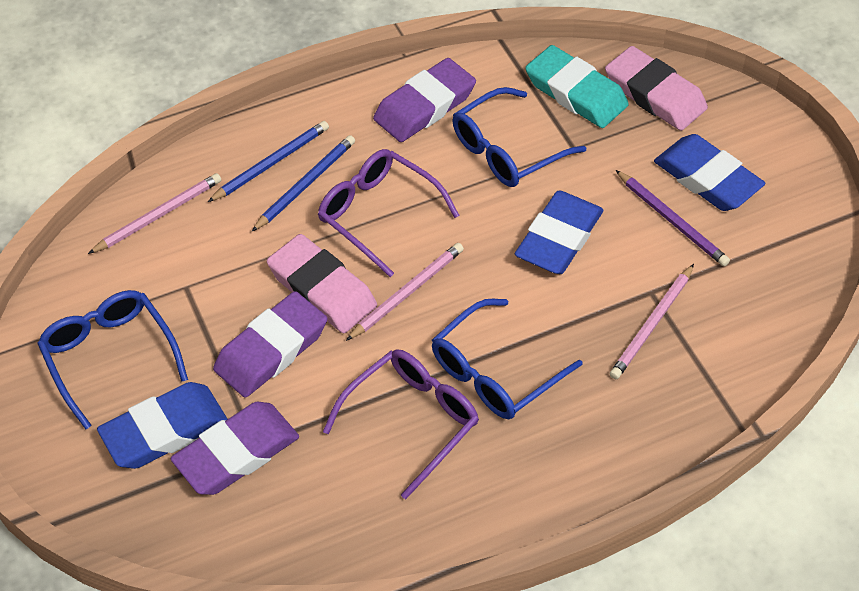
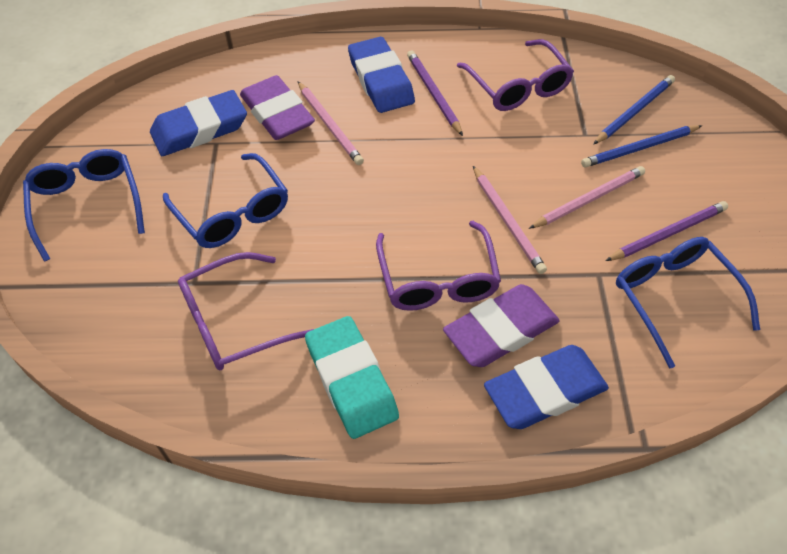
pink eraser: [267,234,377,333] [605,46,708,131] = 2 -> none = 0
purple eraser: [171,402,299,495] [213,291,327,398] [373,58,476,142] = 3 -> [240,75,315,140] [443,284,560,367] = 2
purple glasses: [318,149,460,277] [323,349,479,499] = 2 -> [178,252,314,370] [376,221,501,311] [457,39,574,111] = 3
purple pencil: [616,170,730,266] = 1 -> [407,50,463,136] [606,201,728,261] = 2

